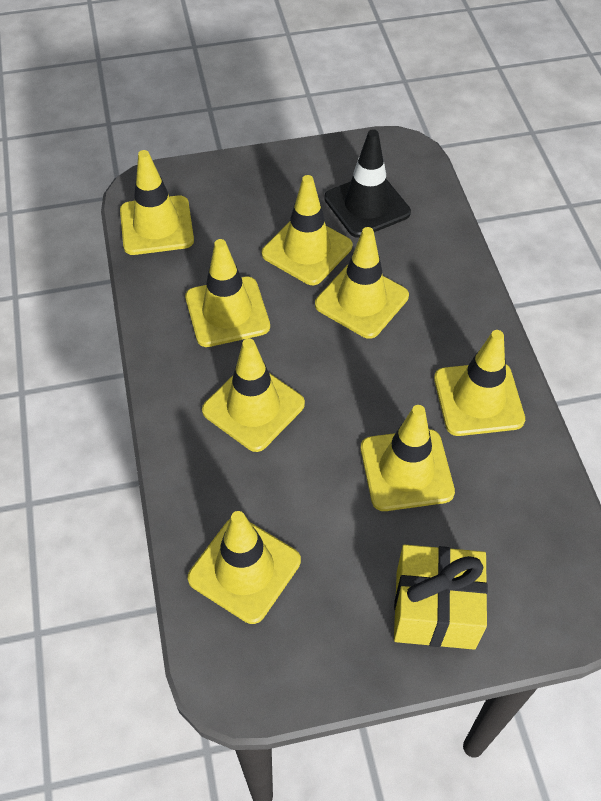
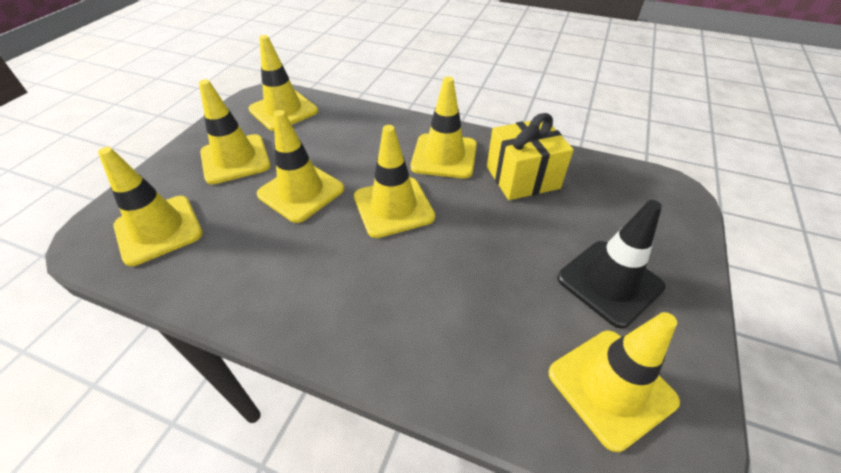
yellow traffic cone: [120,150,194,255] [185,239,270,347] [188,511,301,624] [202,338,305,452] [262,175,352,285] [315,227,409,339] [361,405,455,511] [434,330,525,436] = 8 -> [98,147,203,266] [199,79,270,184] [248,35,318,131] [257,110,344,223] [354,125,435,238] [411,77,477,179] [548,312,680,452] = 7

